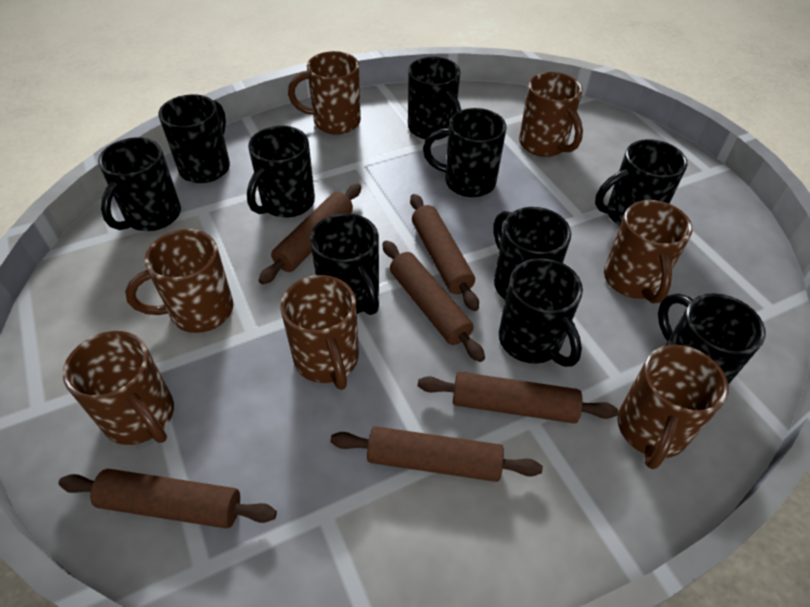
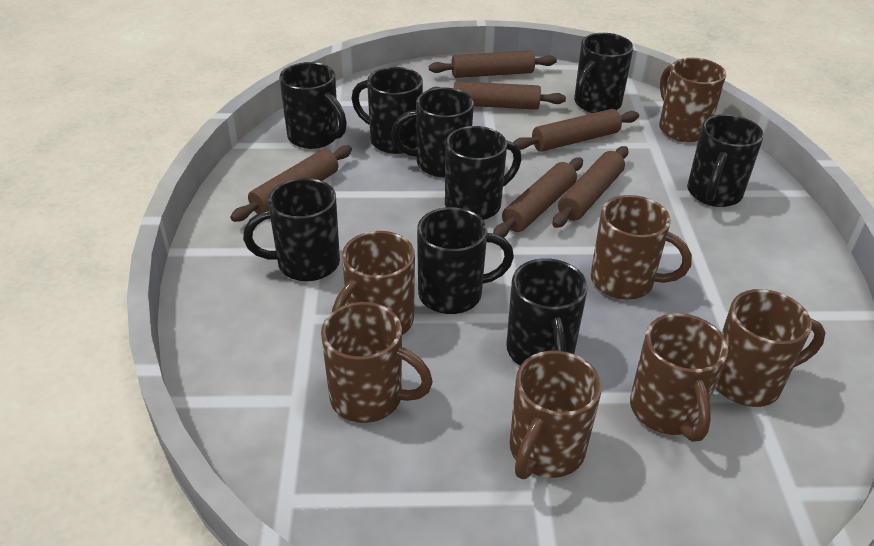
black mug: [98,137,181,231] [158,94,230,183] [247,126,315,218] [310,213,379,315] [408,57,461,140] [423,108,507,197] [493,207,571,299] [499,258,583,367] [595,139,687,226] [658,293,766,385] = 10 -> [243,178,340,281] [279,62,347,149] [352,67,423,154] [391,88,474,177] [417,207,514,314] [445,126,521,220] [506,259,588,365] [574,33,633,113] [687,114,764,207] = 9

